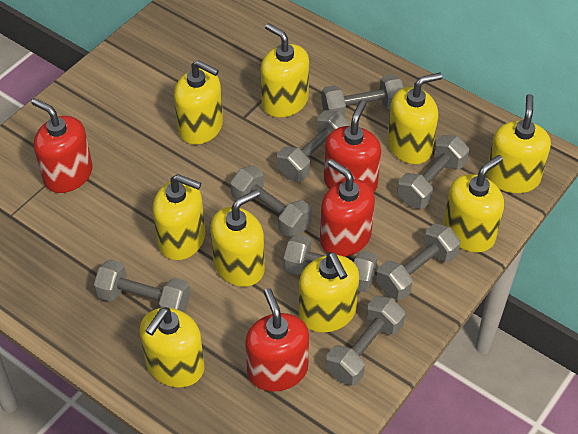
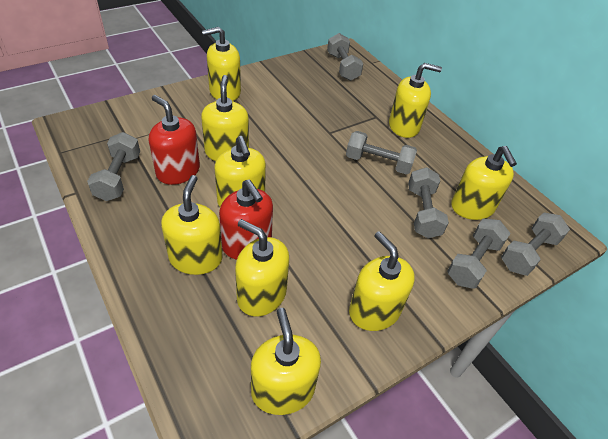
grey dumbbell: [94,259,191,313] [230,166,312,238] [277,110,350,181] [284,234,377,292] [321,74,404,117] [326,296,405,386] [376,223,460,300] [397,135,469,208] = 8 -> [87,132,140,201] [327,33,363,81] [346,131,417,175] [408,167,449,238] [447,218,511,289] [501,213,570,276] = 6
red soap dispenser: [31,98,93,193] [245,288,309,392] [320,159,375,257] [324,100,381,192] = 4 -> [149,95,200,185] [219,179,273,260] = 2

